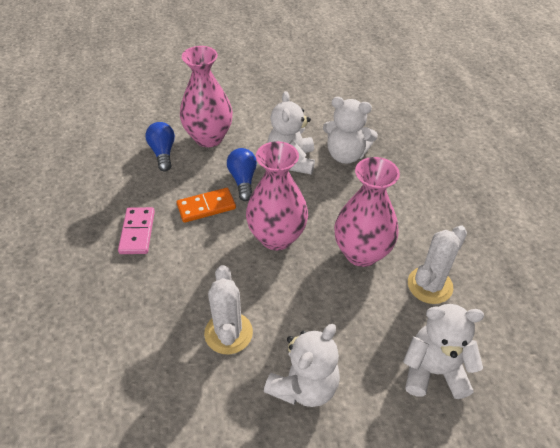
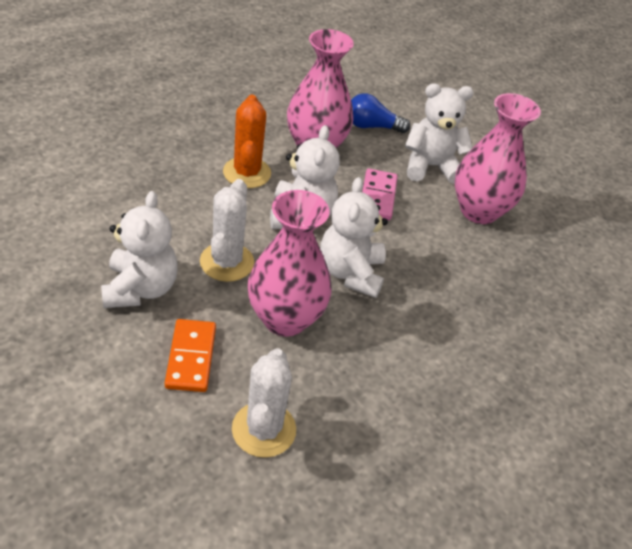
blue light bulb: [145,122,175,172] [227,148,257,201] = 2 -> [351,93,410,133] = 1
orange cactus: none = 0 -> [223,95,271,188] = 1

